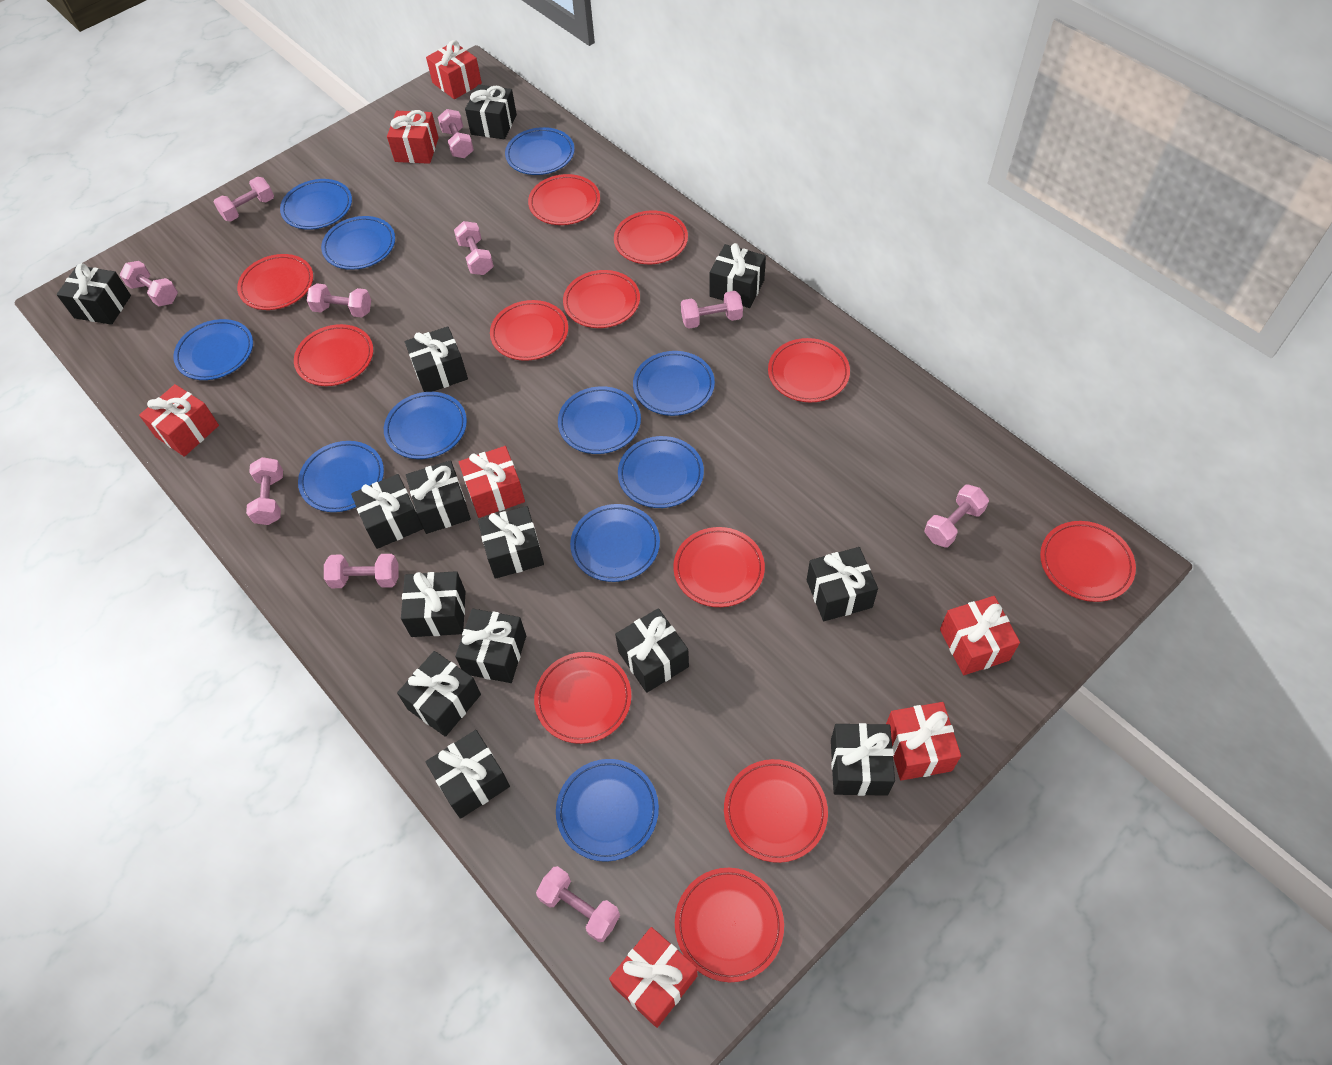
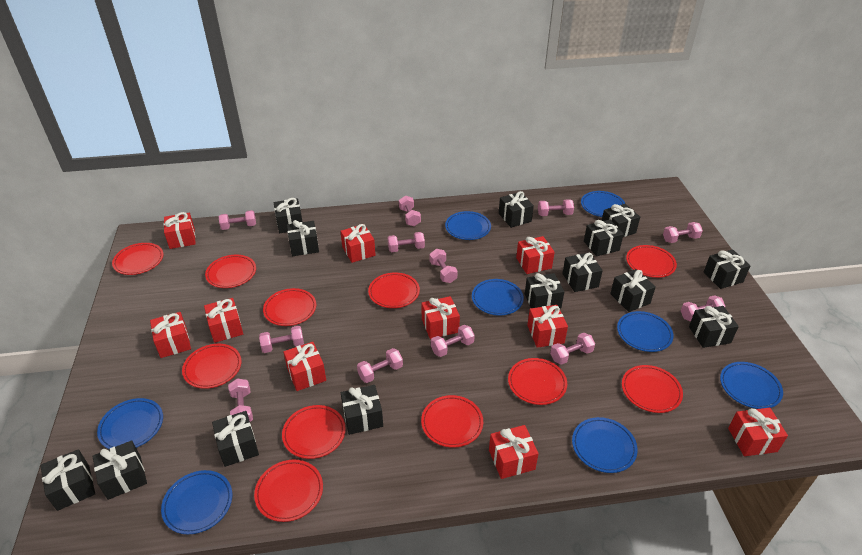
blue plate: [173,319,253,380] [280,179,352,230] [298,441,384,512] [321,216,395,270] [384,392,467,459] [505,127,575,175] [556,759,659,862] [558,386,641,454] [570,504,660,582] [618,436,704,508] [633,351,715,416] = 11 -> [97,398,163,449] [161,470,232,534] [445,211,491,240] [472,279,524,315] [572,417,638,473] [581,191,625,217] [617,311,674,352] [720,362,783,409] = 8
pink dumbbell: [120,261,178,307] [214,177,274,222] [246,457,283,525] [307,283,371,318] [324,554,399,588] [438,109,474,158] [454,221,494,275] [536,866,620,942] [681,291,743,329] [925,484,989,547] = 10 -> [219,210,256,230] [228,378,253,422] [259,326,304,353] [357,348,403,383] [387,232,425,252] [399,195,421,226] [430,249,458,283] [431,325,475,357] [538,199,574,216] [550,333,595,365] [663,222,703,243] [681,295,725,322] = 12
red gift: [139,384,219,457] [387,110,439,164] [426,40,482,99] [458,446,525,518] [609,927,698,1028] [886,702,961,781] [940,596,1020,675] = 7 -> [150,312,191,358] [164,212,196,249] [204,298,243,343] [284,342,326,391] [340,224,375,263] [421,296,460,339] [489,425,539,479] [516,236,555,274] [527,305,568,348] [728,408,788,456] = 10
red plate: [237,254,313,310] [294,324,373,386] [490,300,568,361] [528,174,600,225] [534,652,631,744] [563,270,640,328] [614,210,688,264] [673,527,765,607] [675,868,784,982] [724,759,828,863] [768,338,850,402] [1040,521,1136,602] = 12 -> [112,243,163,275] [182,344,242,389] [205,255,256,288] [254,460,323,522] [263,288,316,326] [282,405,346,459] [368,272,420,308] [421,395,483,448] [508,358,567,405] [622,365,683,413] [626,245,677,278] = 11

